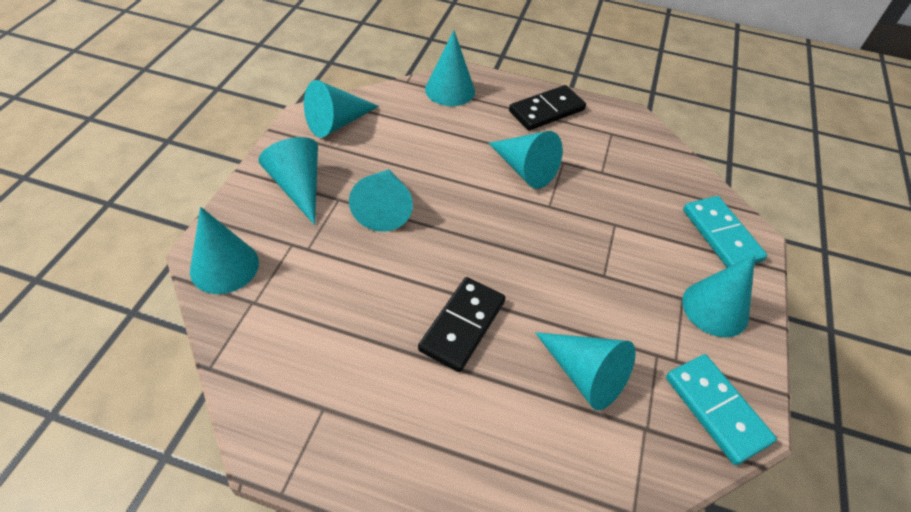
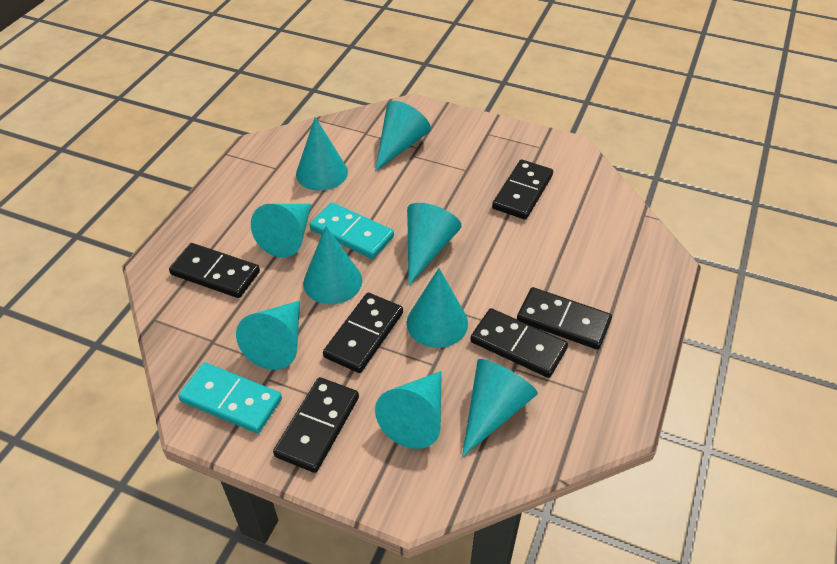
black domino: [418,277,506,372] [509,85,586,130] = 2 -> [169,243,260,298] [273,377,359,473] [323,293,403,373] [470,308,568,378] [492,160,553,219] [517,287,612,350] = 6
turquoise cone: [190,207,259,294] [258,137,318,225] [304,80,379,138] [349,169,413,232] [425,30,475,106] [489,131,563,189] [535,332,635,410] [682,255,755,337] = 8 -> [236,301,300,370] [251,204,311,258] [296,117,348,191] [303,226,362,304] [375,101,431,171] [375,371,442,449] [407,203,462,285] [407,268,468,348] [462,359,538,457] = 9

